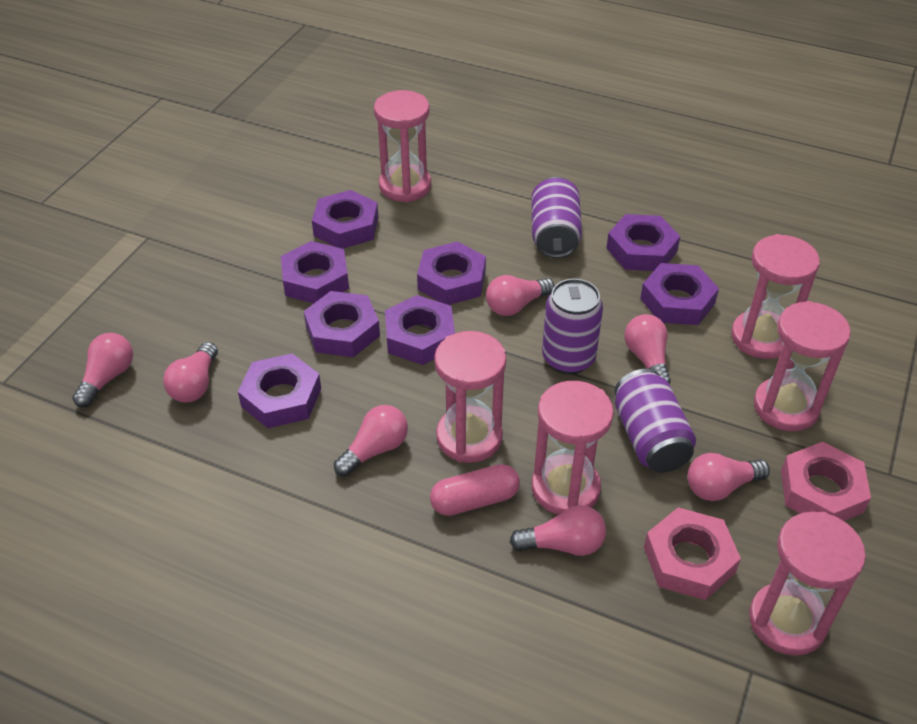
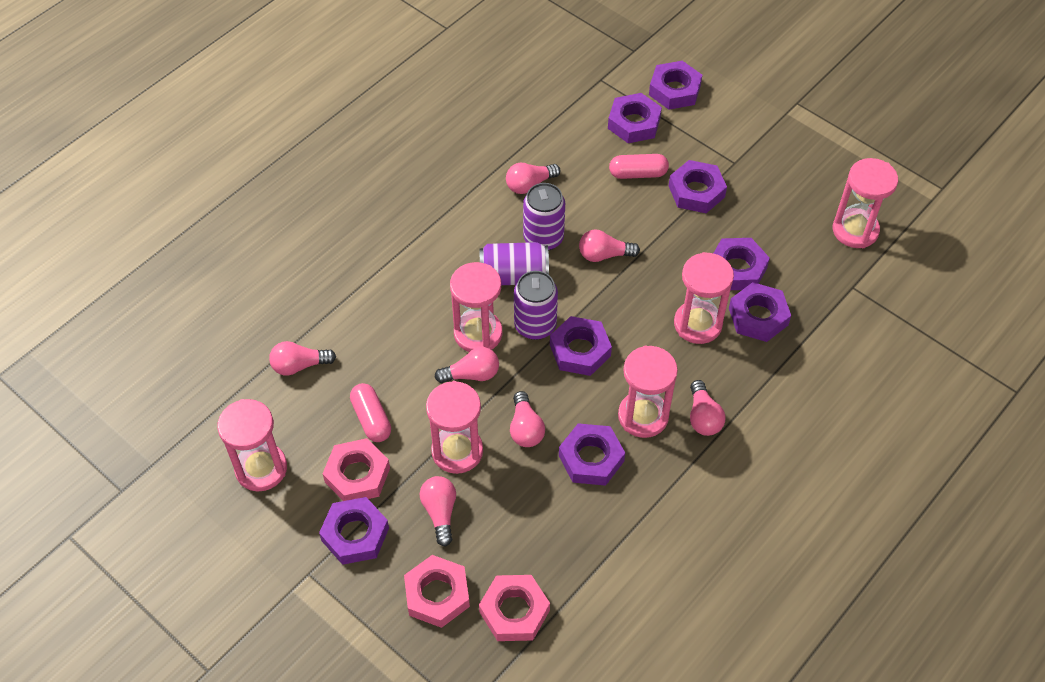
pink capsule: [430,464,520,516] = 1 -> [350,383,391,442] [609,154,669,179] = 2
pink nut: [644,507,741,600] [781,442,871,521] = 2 -> [323,438,390,501] [404,555,470,628] [479,575,550,641] = 3

